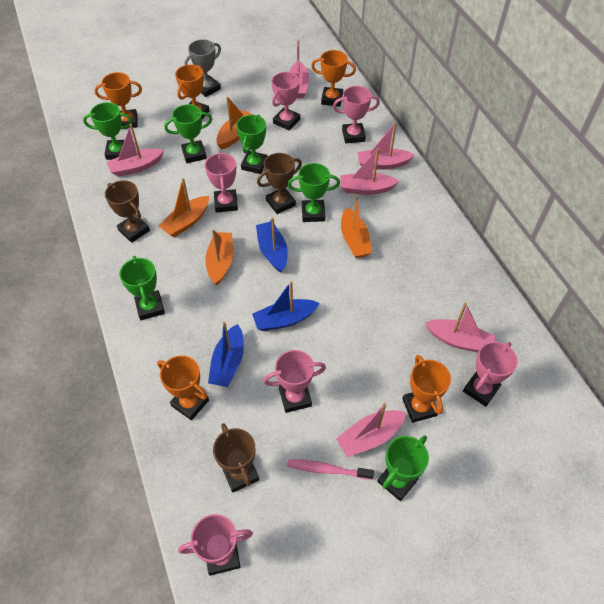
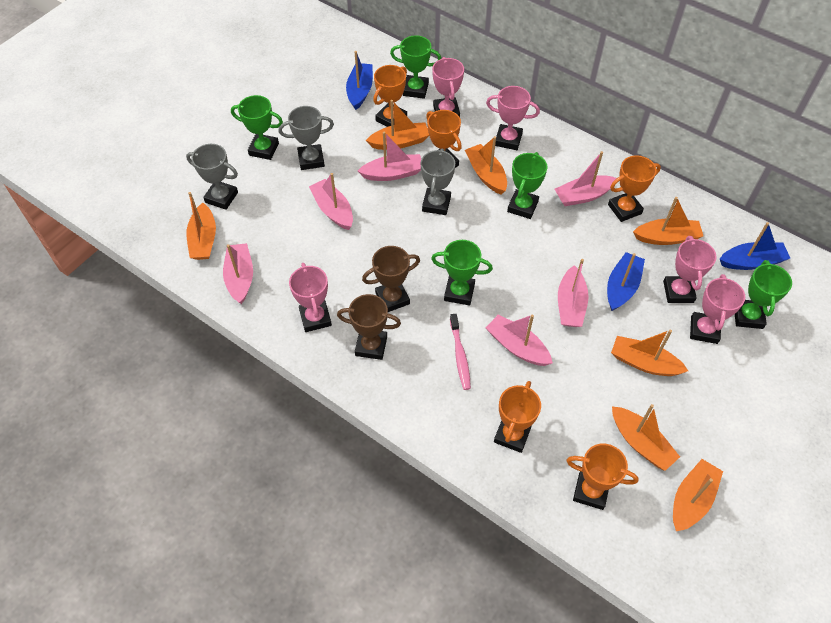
brown trophy: [105,180,150,243] [213,423,259,492] [257,153,302,214] = 3 -> [337,294,401,360] [362,246,420,312] = 2
green trophy: [83,102,132,160] [119,256,165,320] [164,104,212,163] [236,114,268,174] [288,163,340,222] [377,435,429,501] = 6 -> [231,95,283,160] [390,35,441,99] [431,240,493,306] [507,152,547,219] [735,260,792,329] = 5
grey trophy: [185,39,221,97] = 1 -> [186,144,238,210] [279,106,334,170] [421,149,455,215] = 3
orange boat: [159,178,209,237] [205,229,233,285] [216,96,254,149] [341,195,372,258] = 4 -> [187,192,216,260] [366,100,429,150] [465,136,507,194] [611,330,688,376] [612,404,680,471] [633,197,703,245] [673,459,723,531] = 7
pink trophy: [178,514,253,576] [205,152,238,213] [263,350,326,413] [272,72,300,131] [333,86,380,143] [463,342,518,407] = 6 -> [289,263,332,332] [432,57,464,117] [486,86,540,150] [663,236,717,303] [690,274,745,344] = 5

